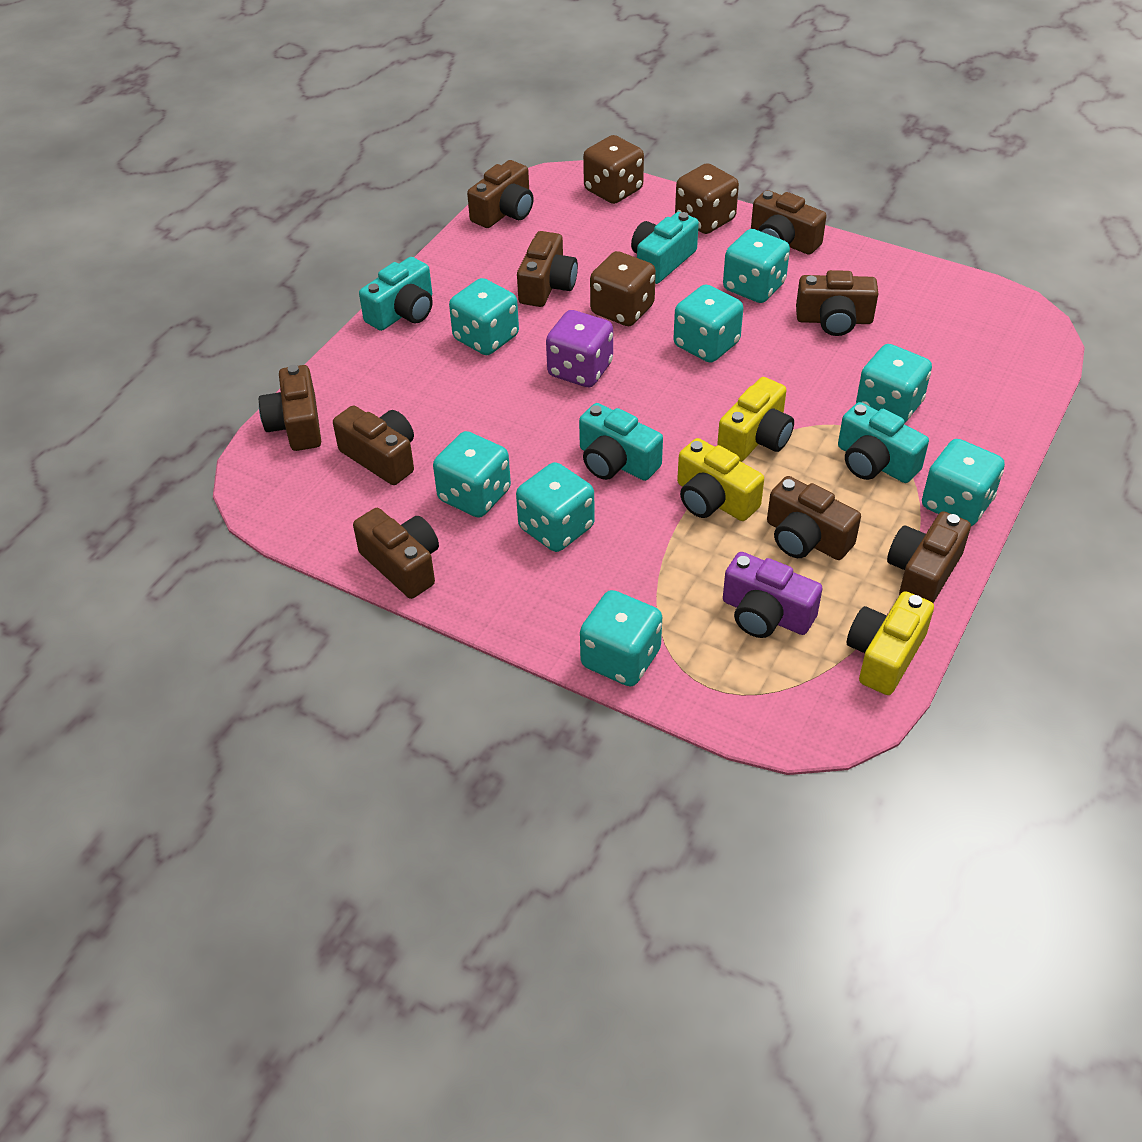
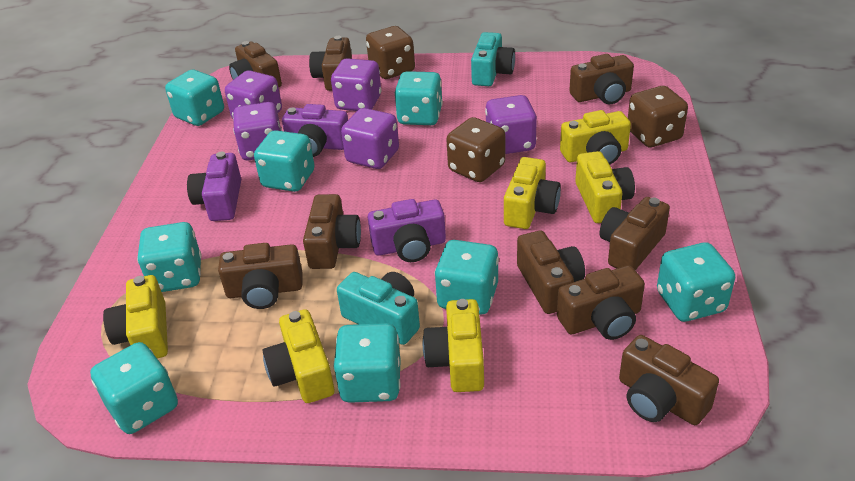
purple camera: [723,552,823,638] = 1 -> [187,152,241,221] [282,104,348,157] [368,199,446,262] = 3
purple dice: [546,310,613,387] = 1 -> [225,70,282,119] [233,102,282,161] [331,58,381,111] [341,108,399,169] [485,95,537,154] = 5
turquoise camera: [359,257,433,331] [579,403,663,481] [631,212,699,284] [838,402,929,483] = 4 -> [337,272,420,345] [471,32,515,86] = 2
yellow camera: [677,438,764,521] [717,377,794,462] [847,591,934,695] = 3 -> [103,275,168,358] [263,309,334,403] [423,299,484,392] [504,157,561,229] [560,110,631,165] [575,151,635,223] = 6

